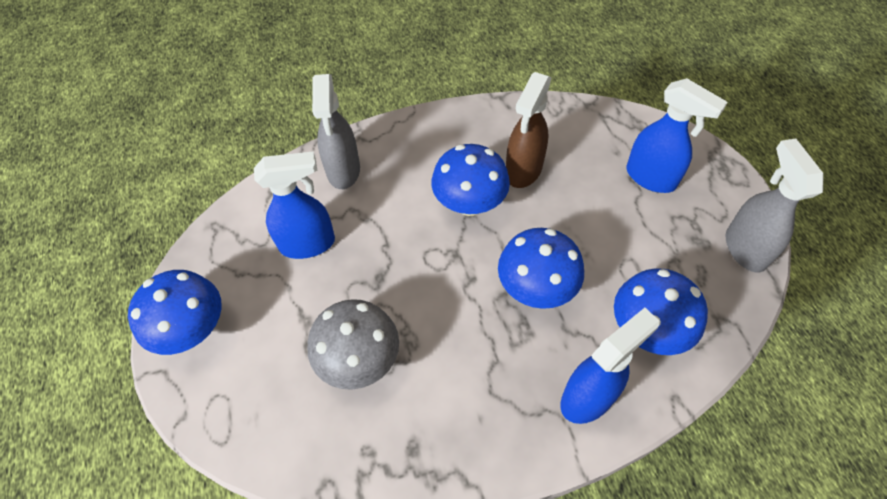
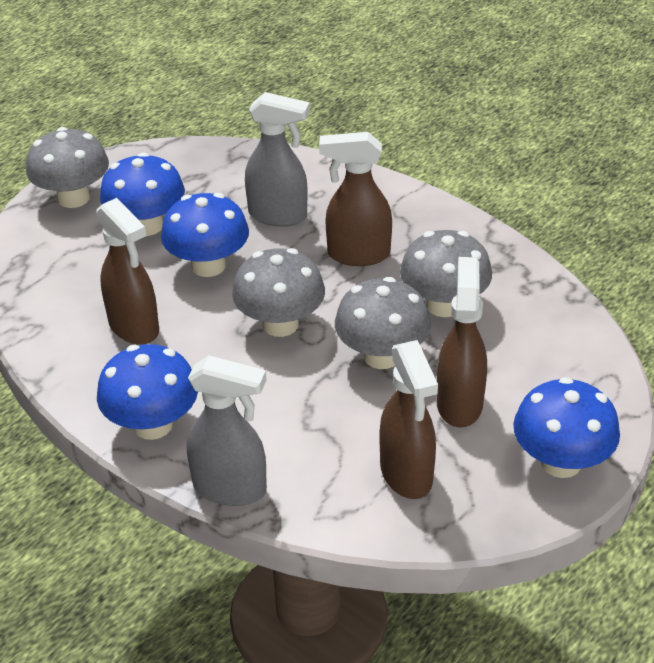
blue spray bottle: [254,152,335,259] [560,308,659,424] [626,78,728,193] = 3 -> none = 0
brown spray bottle: [506,72,551,188] = 1 -> [96,198,159,345] [319,132,392,266] [380,340,438,499] [436,257,487,428] = 4
grey mushroom: [308,299,399,390] = 1 -> [26,127,109,208] [232,248,325,337] [335,277,431,369] [400,230,492,317] = 4

